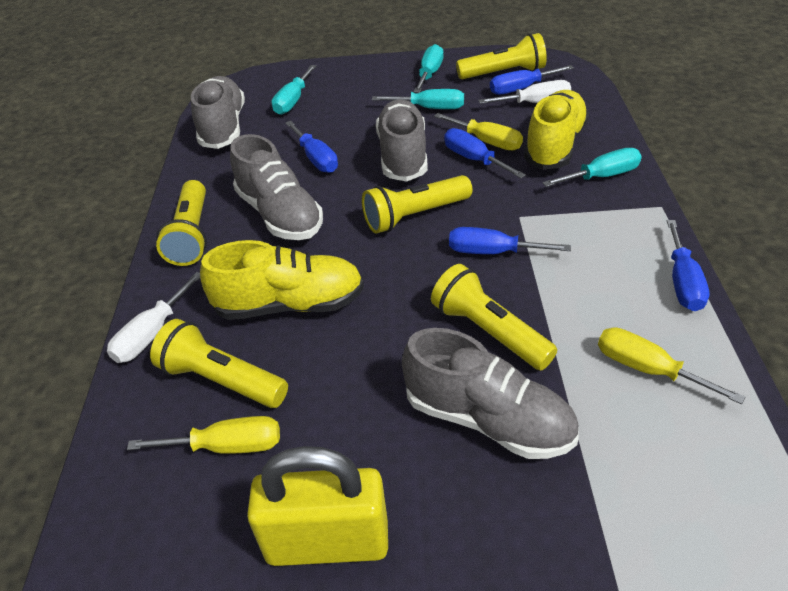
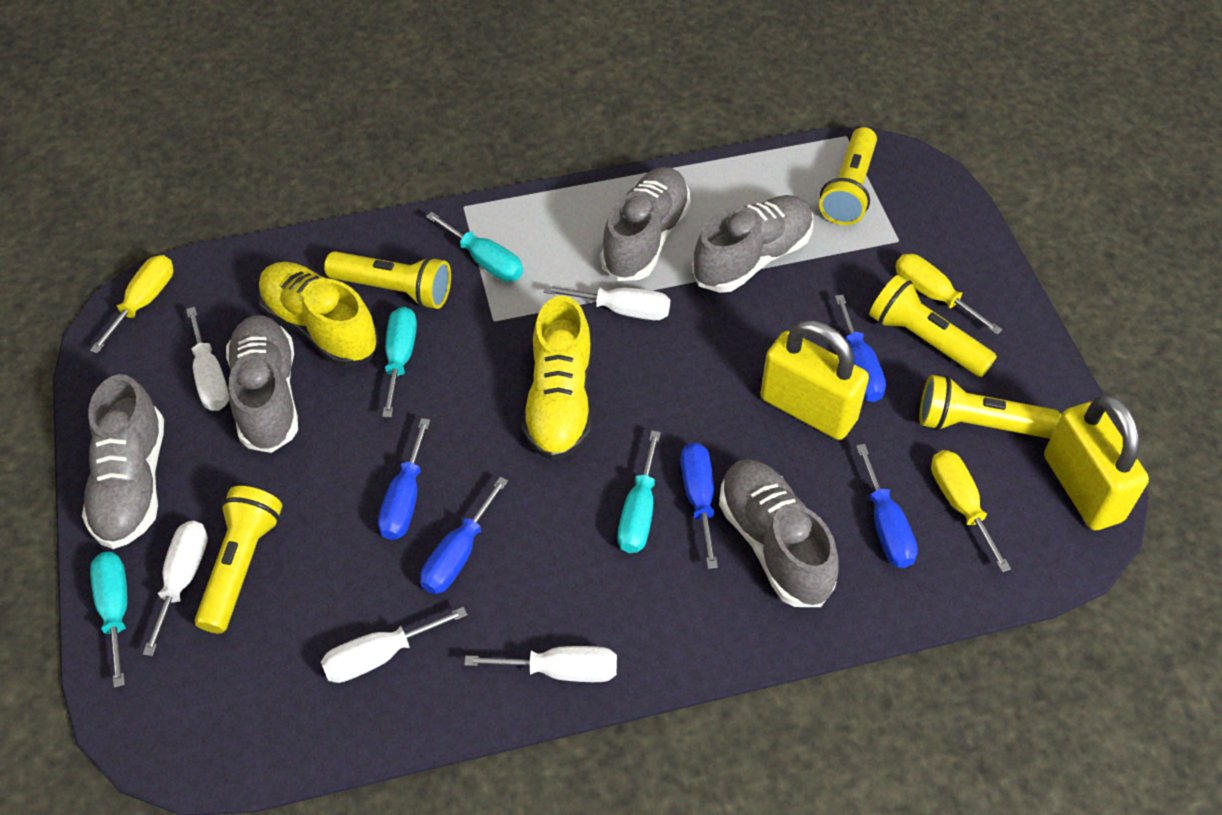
grey shoe: [191,76,245,149] [230,134,323,240] [376,99,428,182] [402,328,579,459] = 4 -> [82,374,164,549] [226,315,298,453] [600,167,691,281] [692,195,813,293] [719,459,839,607] = 5
white screwdriver: [107,272,200,363] [478,80,571,104] = 2 -> [143,521,208,656] [186,307,229,411] [321,607,467,683] [464,646,617,682] [544,286,670,320] = 5
yellow padlock: [247,446,388,566] = 1 -> [760,320,869,440] [1044,395,1149,530] = 2

